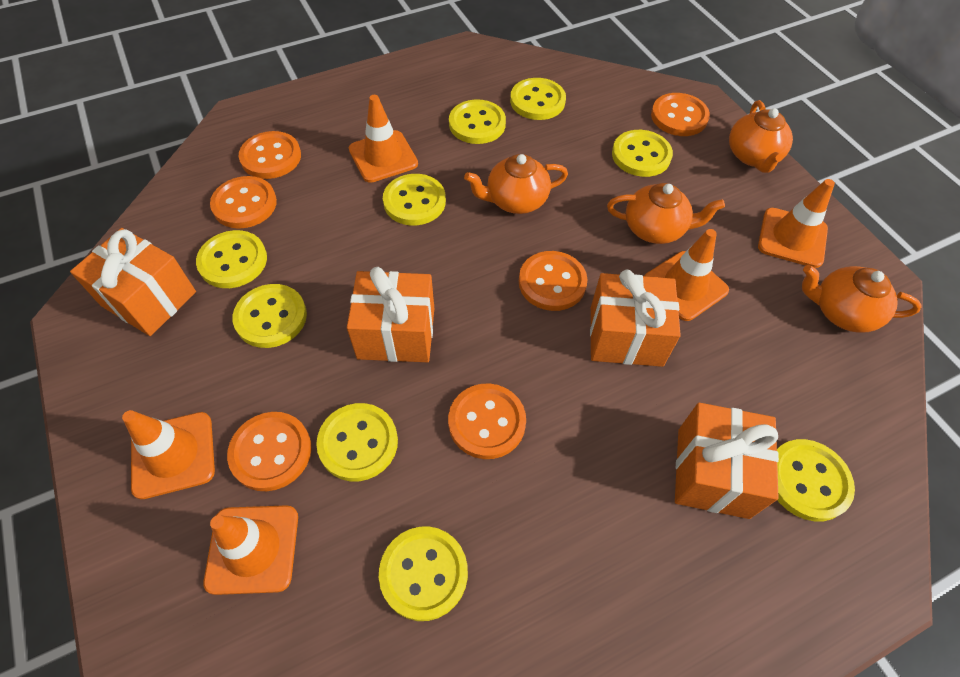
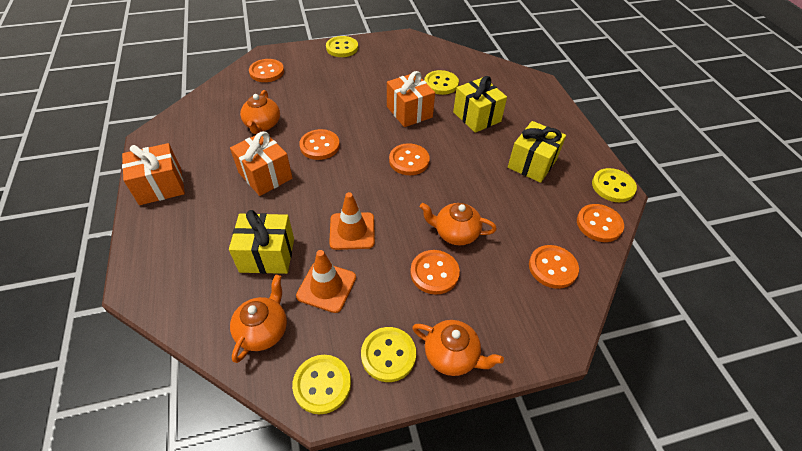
orange gift: [70,228,196,336] [347,267,434,362] [590,270,681,367] [675,403,779,519] = 4 -> [122,143,185,205] [230,131,292,196] [387,71,435,127] = 3
orange traffic cone: [122,410,215,499] [203,505,298,595] [349,95,418,183] [644,229,729,321] [758,179,835,268] = 5 -> [296,250,356,313] [329,192,375,250] = 2
yellow button: [196,230,267,288] [232,284,307,348] [316,403,398,481] [379,526,468,621] [383,174,446,225] [449,99,506,144] [510,78,566,120] [612,130,673,177] [777,439,855,522] = 9 -> [292,355,351,414] [326,36,358,57] [361,327,416,382] [424,70,459,95] [592,168,637,202] = 5
yellow gift: none = 0 -> [229,210,294,274] [453,76,507,133] [508,121,566,183] = 3

